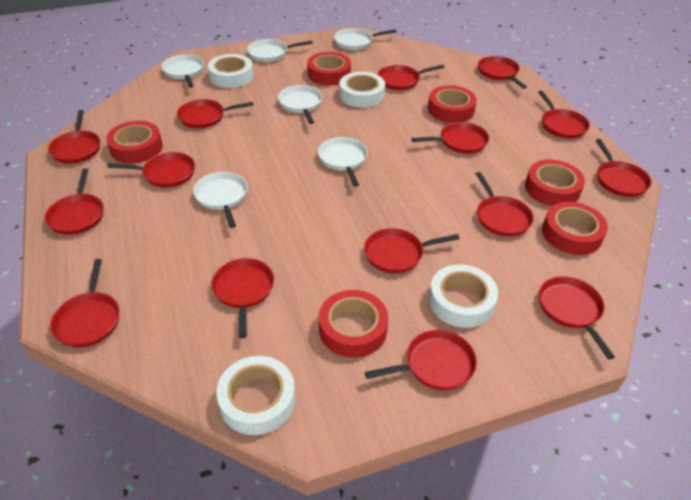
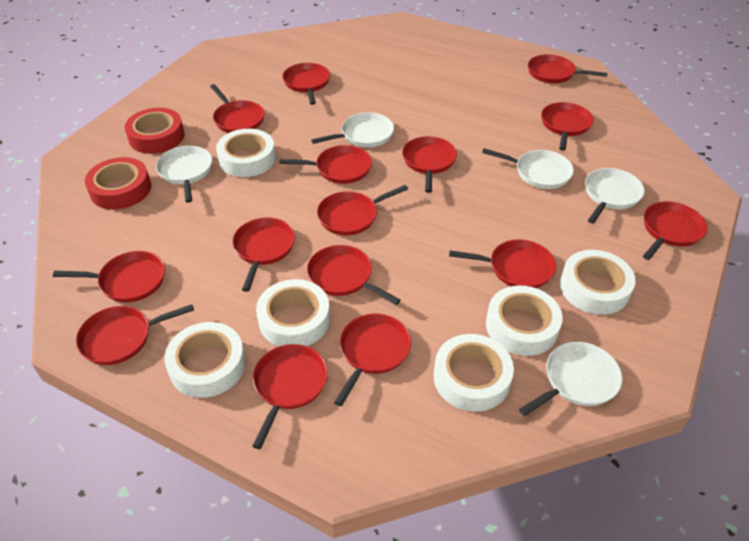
red tape: [106,121,163,163] [307,52,351,85] [319,290,389,358] [428,85,477,123] [525,160,585,206] [542,202,608,255] = 6 -> [85,157,151,210] [125,108,185,154] = 2
white pan: [161,54,204,88] [193,172,247,228] [247,39,313,62] [278,85,322,124] [318,137,368,187] [334,28,397,50] = 6 -> [156,146,212,203] [311,112,394,147] [482,148,574,189] [519,342,622,416] [585,168,645,224] = 5
white tape: [208,54,254,88] [216,356,296,435] [339,72,385,108] [429,265,498,328] = 4 -> [164,322,246,398] [216,129,276,177] [256,279,330,347] [434,334,514,412] [486,286,563,356] [560,250,636,315] = 6

